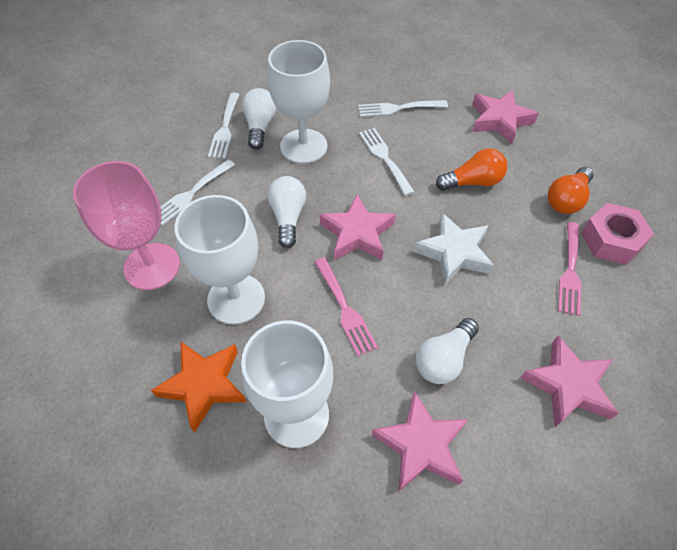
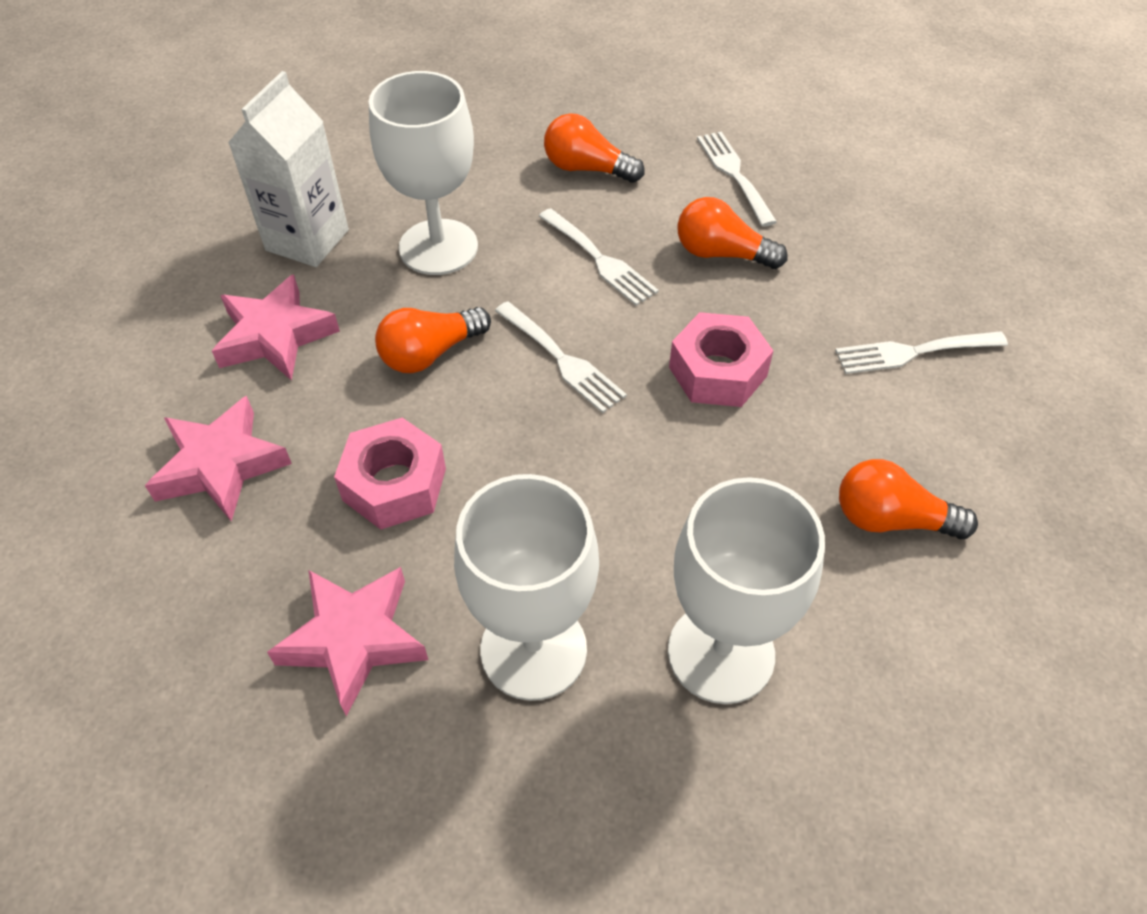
orange light bulb: [436,149,507,191] [548,167,594,214] = 2 -> [375,307,491,373] [544,113,645,183] [678,197,788,269] [839,459,978,539] = 4
orange star: [151,342,246,432] = 1 -> none = 0
pink fork: [315,257,378,356] [558,222,582,316] = 2 -> none = 0
pink goblet: [73,161,180,290] = 1 -> none = 0
pink nut: [581,203,654,265] = 1 -> [334,418,446,530] [669,312,774,407] = 2
pink star: [320,194,396,260] [372,391,468,491] [472,90,539,144] [521,336,619,427] = 4 -> [145,396,292,522] [212,274,340,381] [267,567,428,716] = 3
white carton: none = 0 -> [228,71,349,267] = 1
white light bulb: [242,88,276,150] [268,176,306,248] [416,318,479,384] = 3 -> none = 0
white star: [414,213,494,286] = 1 -> none = 0

